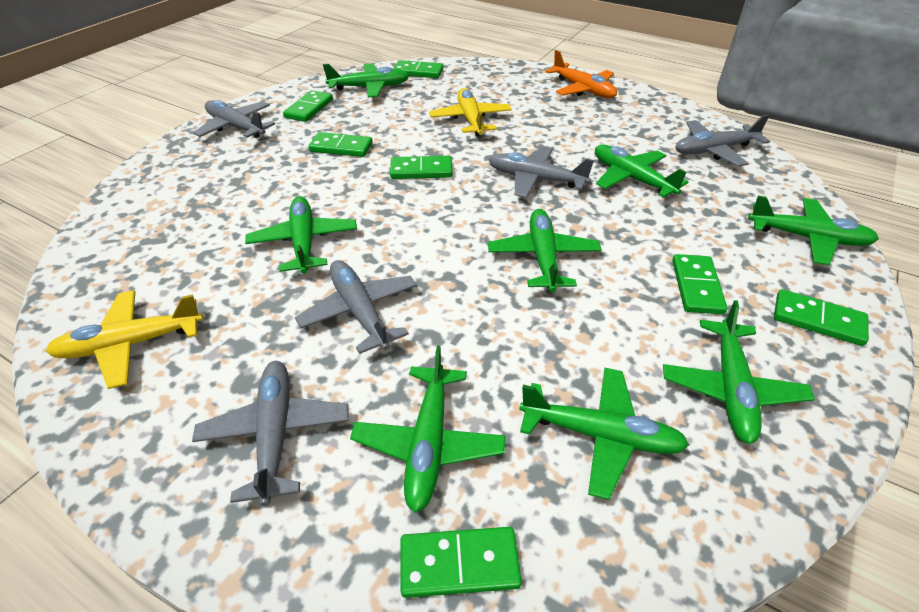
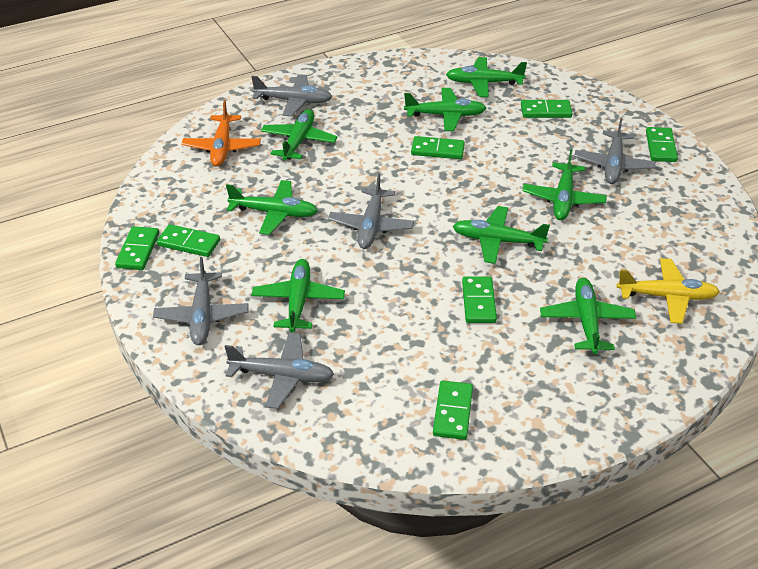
yellow plane: [46,290,203,389] [429,88,512,136] = 2 -> [617,258,720,324] = 1

